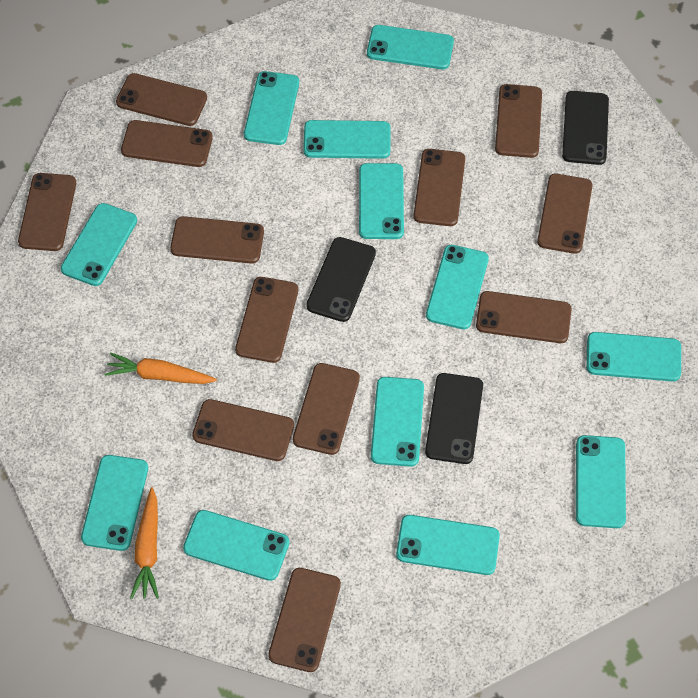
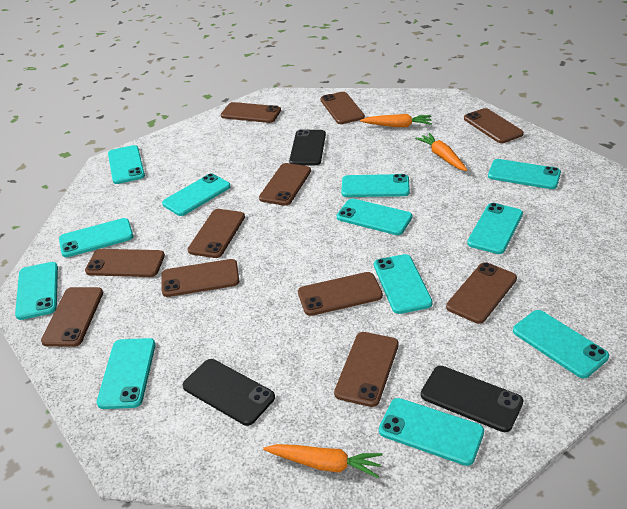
brown phone: [18,173,76,251] [116,73,207,126] [121,120,213,167] [170,216,264,264] [192,399,294,461] [235,277,298,363] [268,568,341,672] [293,363,360,455] [413,149,465,226] [476,291,571,343] [495,84,542,158] [537,174,592,254] = 12 -> [41,287,103,347] [85,249,165,277] [161,259,239,297] [188,209,245,258] [221,102,281,123] [259,163,311,206] [298,272,383,316] [320,92,365,124] [334,332,399,407] [446,262,517,324] [464,108,524,143] = 11
orange carrot: [105,353,217,384] [130,487,159,599] = 2 -> [263,444,383,478] [360,114,432,127] [415,133,467,171] = 3

